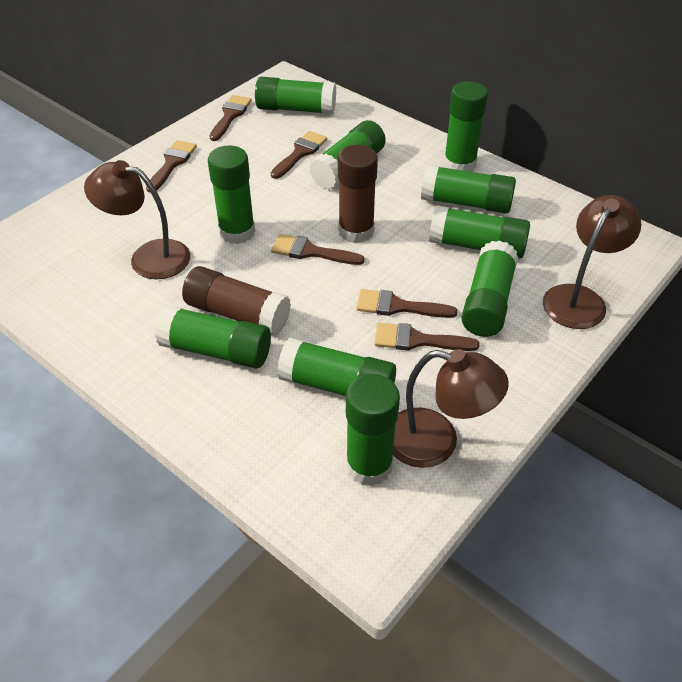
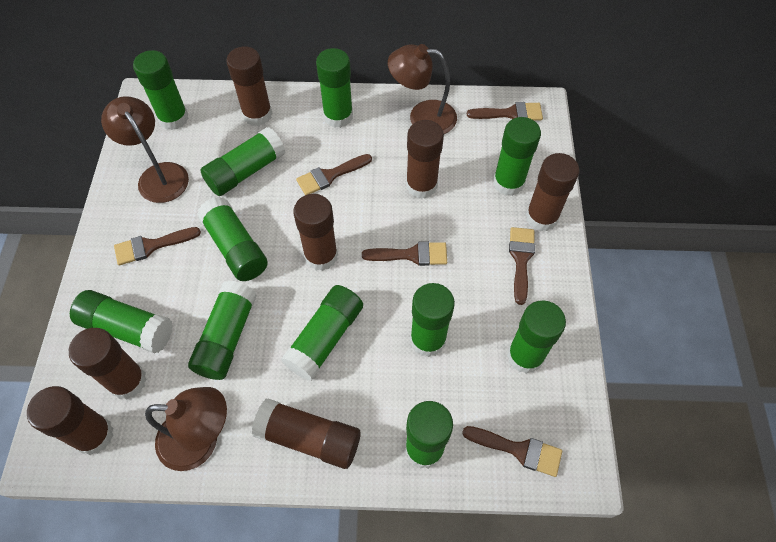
brown glue stick: [182,266,291,335] [338,145,378,243] = 2 -> [27,386,114,455] [69,328,147,400] [226,47,273,126] [252,399,361,469] [293,194,338,271] [406,120,444,199] [526,153,580,231] = 7
green glue stick: [155,305,271,369] [208,146,255,244] [255,77,336,115] [277,338,396,396] [309,120,386,189] [346,374,400,486] [421,164,516,213] [429,205,530,258] [444,81,488,172] [461,240,518,337] = 10 -> [70,290,173,353] [133,50,189,130] [188,280,257,380] [197,197,268,281] [200,127,285,196] [281,285,363,381] [316,48,353,128] [405,401,453,469] [410,283,455,357] [493,117,541,196] [507,300,566,374] = 11

